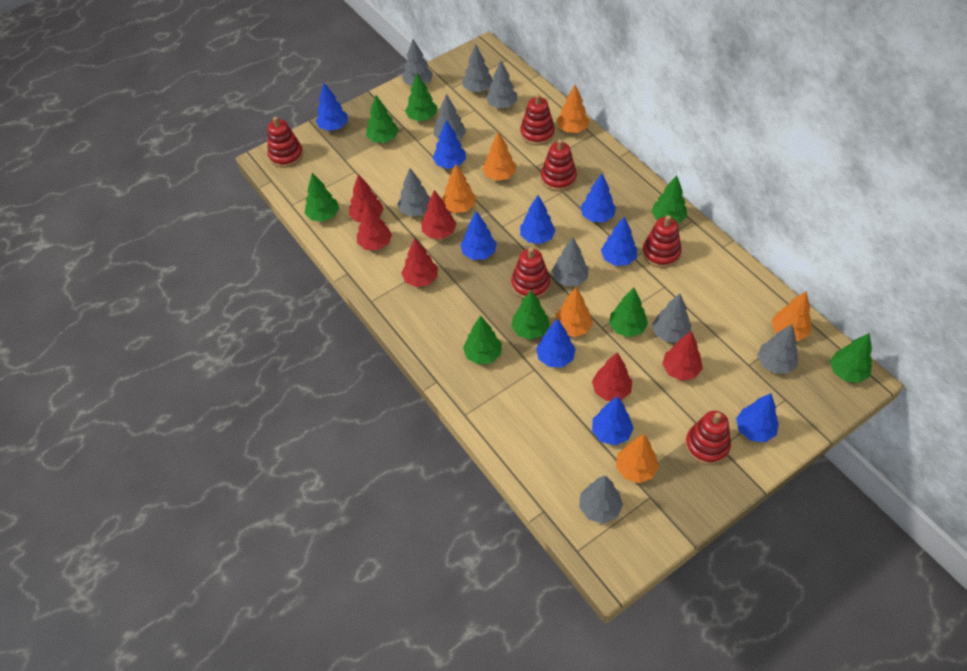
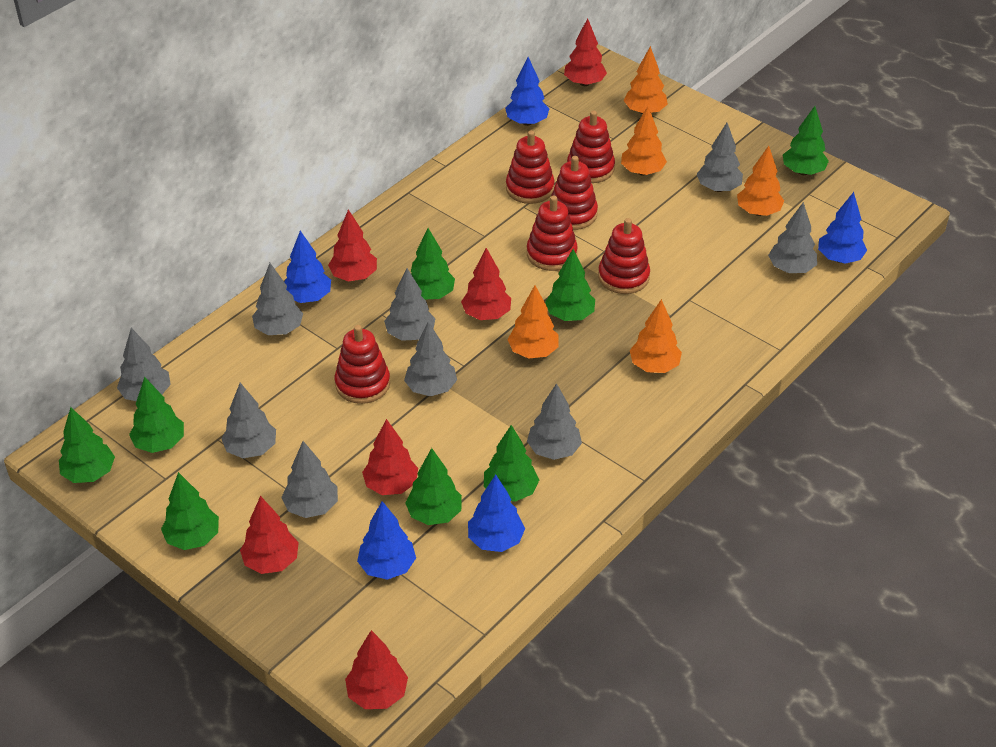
blue tree: [316,83,348,131] [433,120,466,169] [460,211,496,260] [520,195,556,244] [536,318,576,367] [581,173,616,222] [592,396,634,445] [601,217,637,266] [736,393,779,442] = 9 -> [284,231,331,303] [357,501,416,580] [468,475,525,552] [505,57,549,126] [818,192,867,264] = 5
orange tree: [442,164,476,213] [482,131,516,181] [555,288,593,337] [556,85,589,133] [616,434,659,483] [772,291,812,341] = 6 -> [507,285,559,359] [621,106,667,175] [624,46,668,115] [630,299,682,373] [737,146,784,216] = 5

